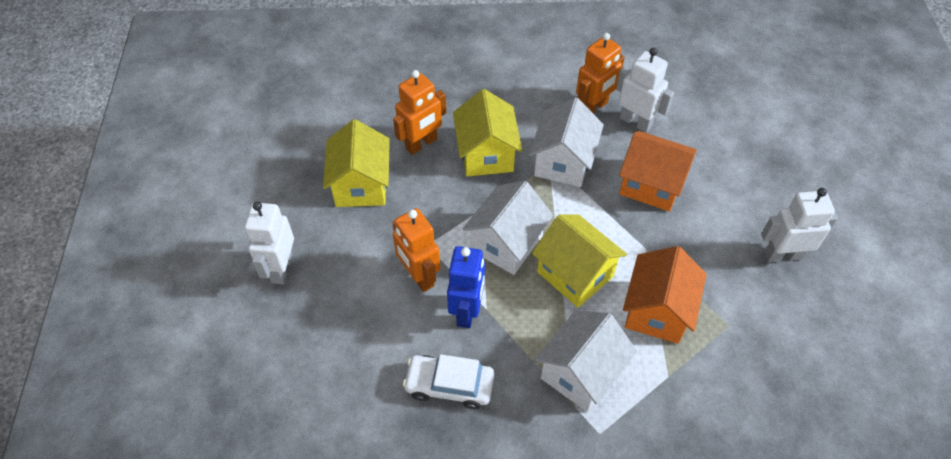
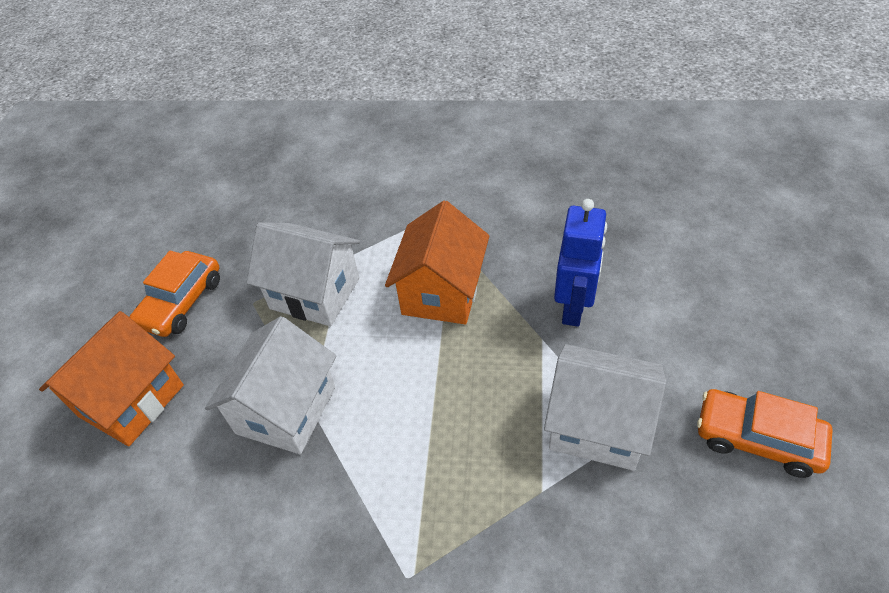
orange car: none = 0 -> [130,251,220,337] [697,389,833,478] = 2
orange robot: [392,208,441,292] [393,70,446,155] [576,33,624,114] = 3 -> none = 0
white car: [403,354,494,409] = 1 -> none = 0
white robot: [245,202,294,284] [616,48,674,133] [761,188,838,262] = 3 -> none = 0
yellow house: [323,119,390,207] [453,89,522,177] [532,214,627,308] = 3 -> none = 0

